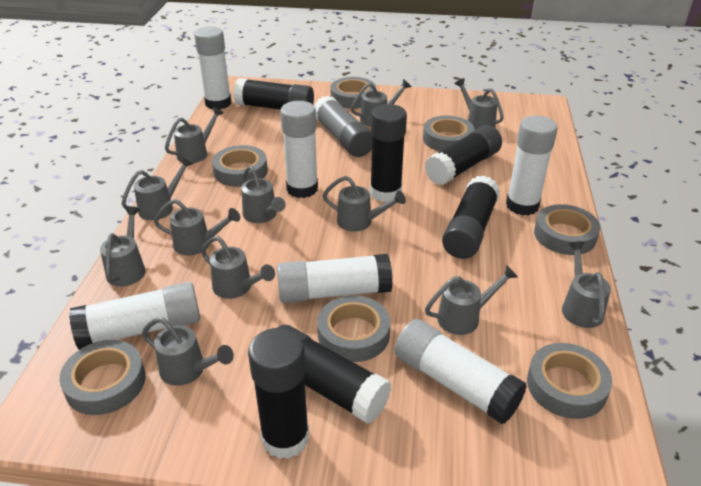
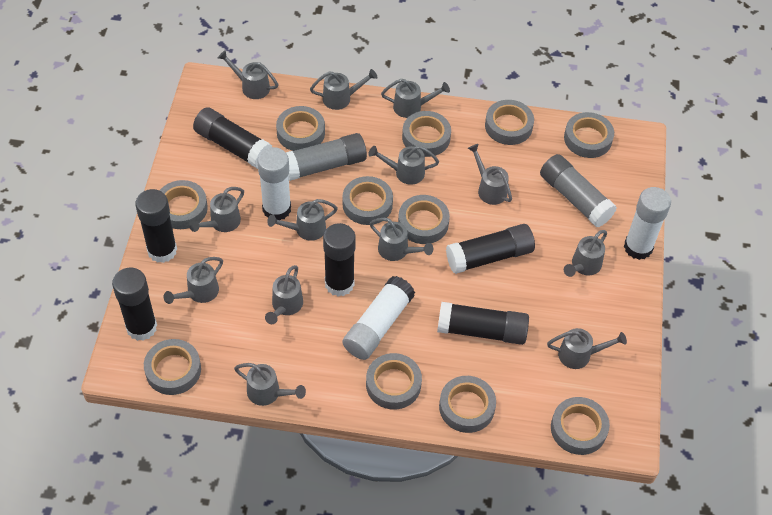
grey glue stick: [314,96,372,157] = 1 -> [286,133,367,181] [540,154,617,227] = 2
grey tape: [59,340,146,415] [212,145,268,187] [317,295,390,362] [331,77,376,109] [423,116,474,151] [527,343,612,419] [534,204,600,255] = 7 -> [144,339,201,395] [159,180,208,229] [276,106,325,151] [343,176,393,225] [366,353,422,410] [398,195,450,244] [402,111,451,157] [439,376,496,433] [485,100,534,145] [551,397,610,455] [564,112,614,158] = 11
grey watering can: [100,207,145,287] [122,157,193,220] [142,317,234,386] [154,199,240,255] [165,106,224,163] [201,236,275,299] [241,166,286,223] [323,176,406,232] [350,79,411,127] [425,265,518,335] [455,78,504,130] [562,241,611,328] = 12 -> [164,257,223,304] [189,187,244,232] [218,50,278,99] [234,363,306,406] [265,265,303,324] [267,199,338,241] [310,69,377,110] [368,146,439,185] [370,218,433,261] [381,79,450,118] [468,144,512,205] [547,328,627,369] [564,230,607,277] = 13
white glue stick: [69,282,200,350] [194,27,231,109] [277,254,393,303] [280,101,318,198] [395,319,527,424] [506,115,558,216] = 6 -> [257,147,291,220] [343,276,415,360] [624,187,671,260] = 3

